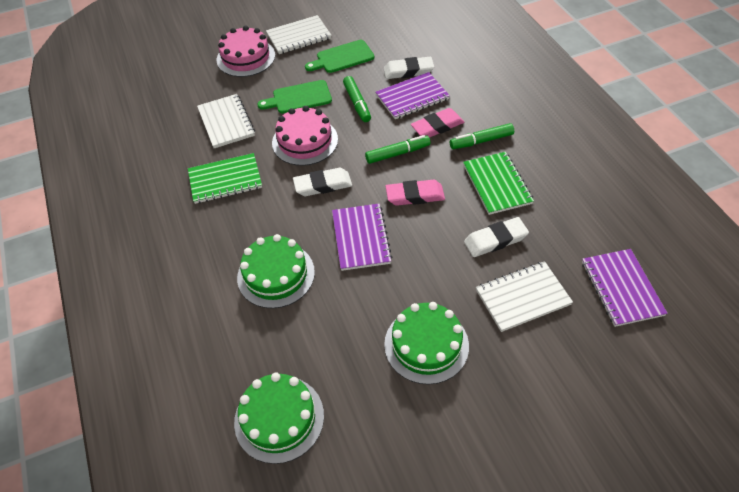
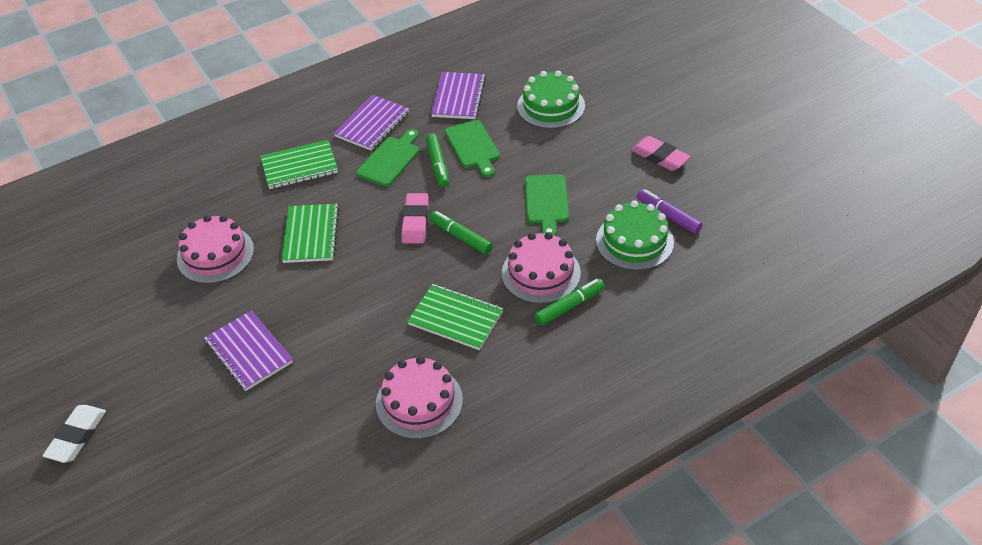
green cake: [234,373,324,464] [237,234,315,309] [384,302,469,385] = 3 -> [517,71,585,129] [596,201,674,271] = 2
green cutting board: [257,80,332,113] [305,40,375,73] = 2 -> [357,129,419,186] [445,120,499,177] [525,174,569,236] = 3
green notebook: [188,153,262,204] [463,152,534,215] = 2 -> [260,140,338,189] [282,204,339,263] [407,284,503,350] = 3
pink cake: [217,26,275,77] [272,106,338,166] = 2 -> [177,215,254,284] [376,356,463,439] [502,232,581,304] = 3
purple marker: none = 0 -> [636,189,702,234] = 1
white eraser: [293,168,352,196] [384,57,434,79] [464,217,529,257] = 3 -> [42,405,106,463] = 1
white notebook: [197,94,255,148] [266,15,332,54] [476,261,573,332] = 3 -> none = 0

